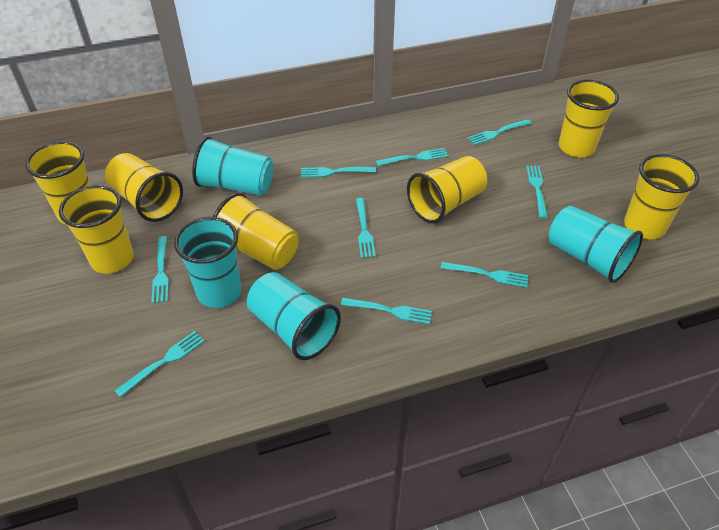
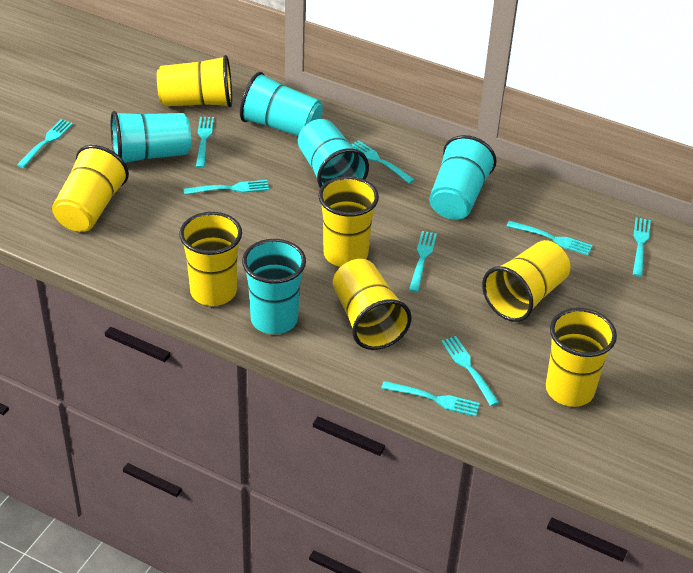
turquoise cup: [174,217,242,308] [192,137,274,196] [247,272,341,360] [549,206,643,283] = 4 -> [111,111,191,163] [240,72,323,136] [242,239,306,334] [298,119,369,188] [429,135,497,220] = 5

